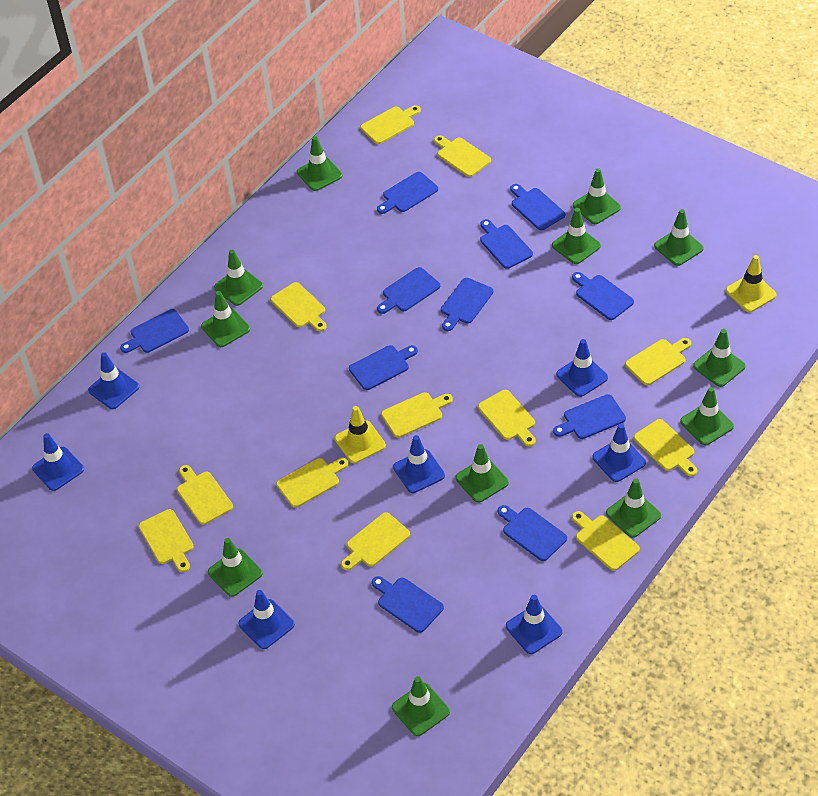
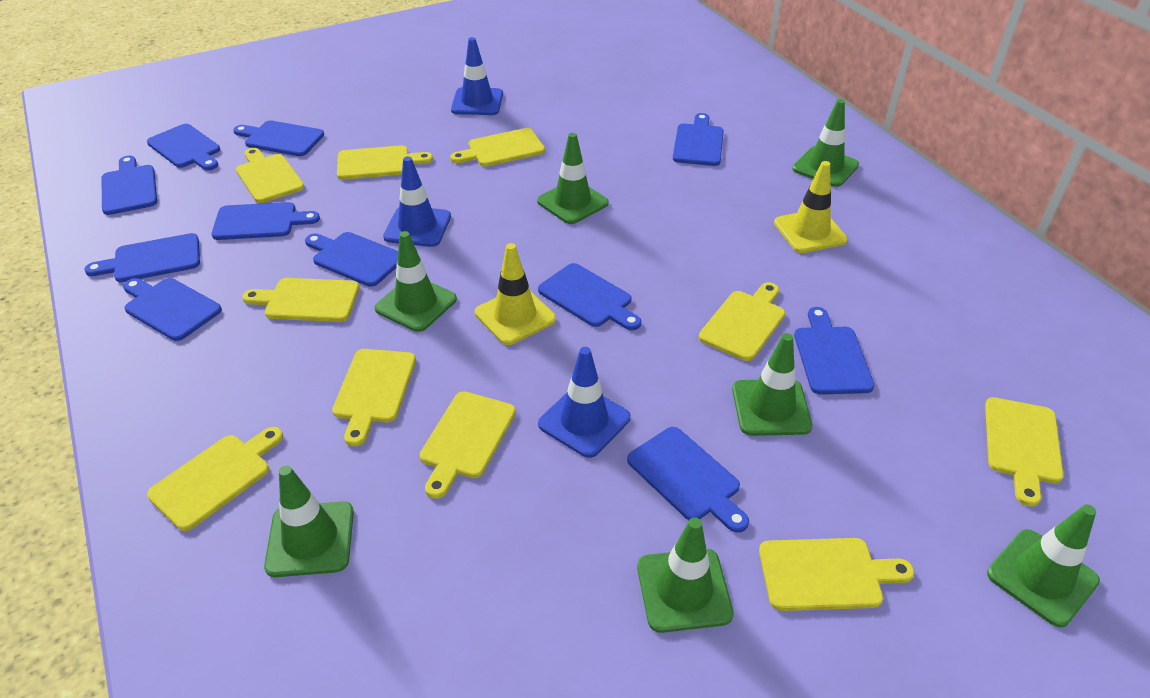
blue traffic cone: [32,433,84,491] [88,352,139,409] [238,590,295,649] [393,435,445,493] [506,595,563,654] [556,339,608,397] [592,424,646,482] = 7 -> [383,156,451,247] [451,37,503,115] [538,347,630,458] = 3
green traffic cone: [201,291,250,347] [208,538,263,597] [214,250,263,306] [297,136,342,191] [392,676,450,736] [455,444,509,503] [552,208,601,264] [573,168,621,224] [606,478,661,538] [654,209,704,266] [680,387,734,445] [693,329,746,387] = 12 -> [264,465,354,577] [374,231,457,332] [537,133,609,224] [637,517,734,633] [732,333,813,436] [792,99,859,187] [987,504,1100,628] = 7
yellow cutting board: [139,509,194,572] [177,465,233,525] [270,282,326,332] [276,458,348,508] [341,512,410,570] [360,105,421,144] [381,392,453,438] [434,135,491,177] [478,390,536,447] [572,511,640,571] [625,338,691,385] [634,419,697,477] = 12 -> [147,427,283,531] [236,148,304,203] [242,278,360,322] [332,349,416,446] [337,145,433,180] [420,391,516,499] [450,128,545,167] [699,282,785,361] [759,538,914,611] [985,397,1064,507] = 10

